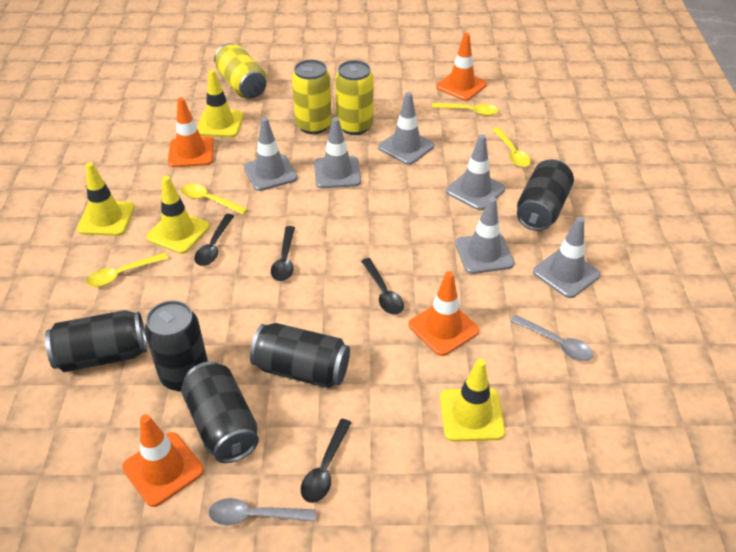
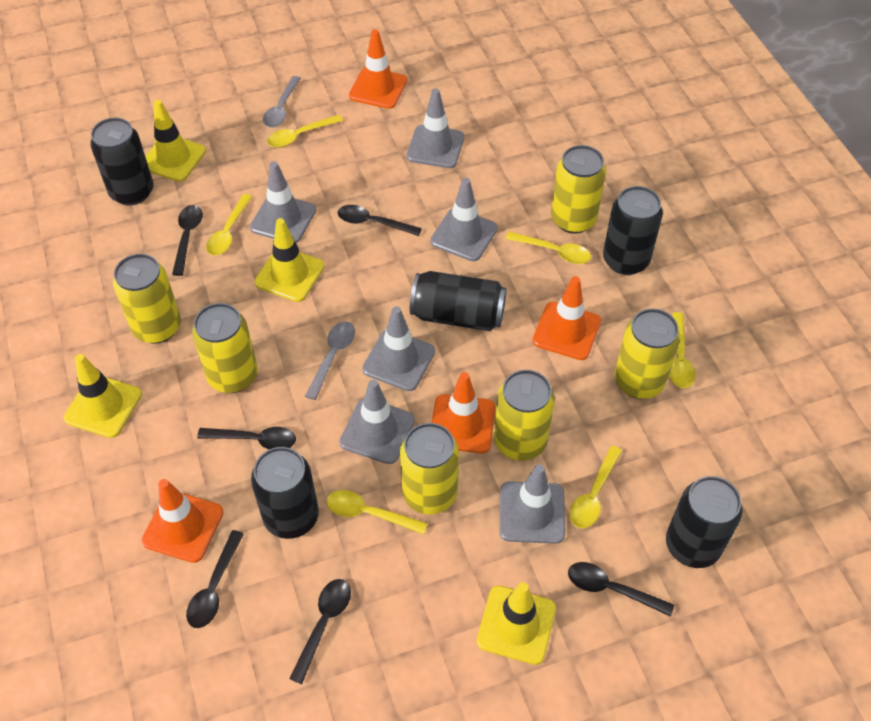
black spoon: [194,214,234,266] [271,226,295,281] [301,419,352,503] [361,258,404,315] = 4 -> [172,205,203,276] [186,530,244,628] [197,427,296,450] [289,579,351,684] [338,205,422,236] [568,562,674,617] = 6
yellow can: [214,43,267,99] [292,60,332,134] [335,60,374,135] = 3 -> [113,254,181,344] [192,303,258,393] [400,423,459,514] [494,370,555,461] [551,145,606,234] [615,308,680,399] = 6
yellow spoon: [86,253,168,287] [181,183,248,215] [432,103,498,116] [492,127,531,167] = 4 -> [206,194,252,256] [267,115,343,148] [327,490,428,534] [505,231,591,264] [570,446,622,528] [669,312,695,388] = 6

